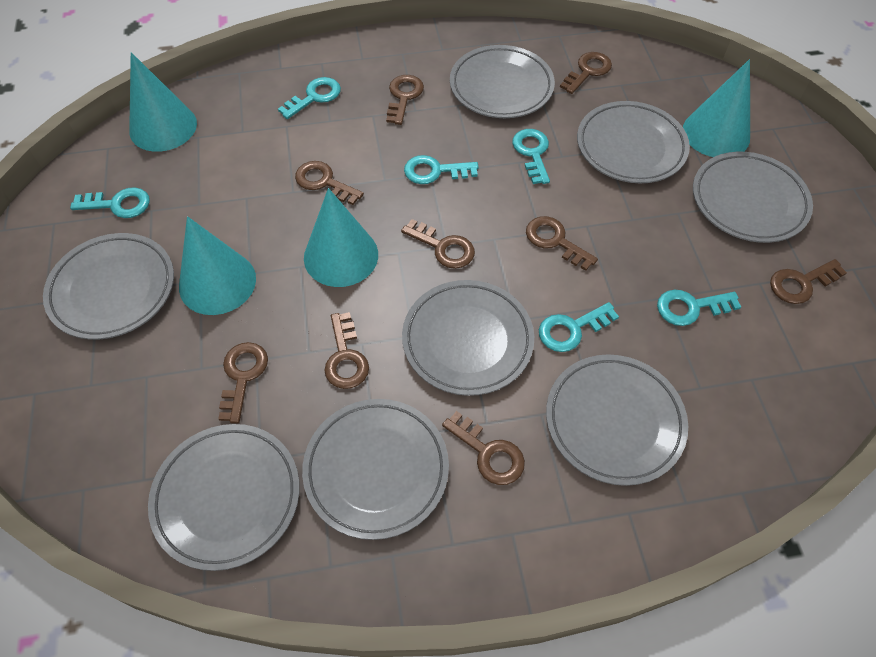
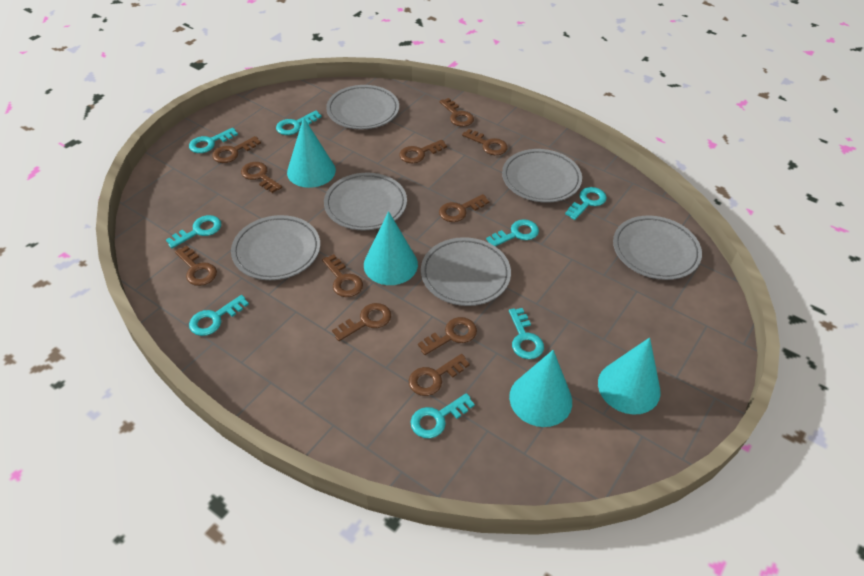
brown key: [218,342,268,423] [295,161,364,205] [324,312,369,389] [386,75,424,125] [401,219,475,269] [442,411,525,485] [526,216,598,271] [560,52,612,94] [770,259,847,304] = 9 -> [175,246,217,286] [212,136,261,163] [241,162,282,193] [322,254,363,297] [332,303,391,341] [400,140,447,163] [409,354,470,396] [418,317,477,355] [439,194,490,222] [440,98,474,127] [462,129,508,155] = 11
grey plate: [43,233,174,340] [148,424,300,571] [302,399,449,540] [402,280,534,396] [450,45,555,118] [546,354,688,486] [577,101,690,183] [693,152,813,243] = 8 -> [231,215,320,280] [324,173,407,230] [326,85,399,129] [421,237,511,306] [502,149,582,203] [613,216,702,280] = 6
turquoise key: [70,187,150,218] [278,77,341,119] [404,155,479,184] [512,129,550,184] [539,302,619,352] [657,290,741,326] = 6 -> [166,215,221,248] [189,128,238,153] [189,295,249,336] [276,110,322,135] [411,393,475,438] [486,219,539,246] [509,308,544,359] [565,187,607,220] = 8

